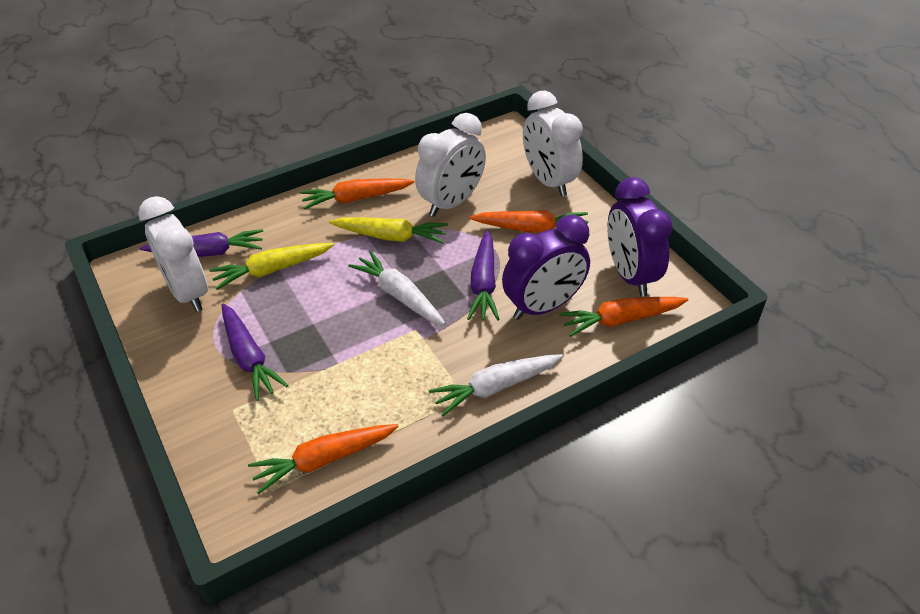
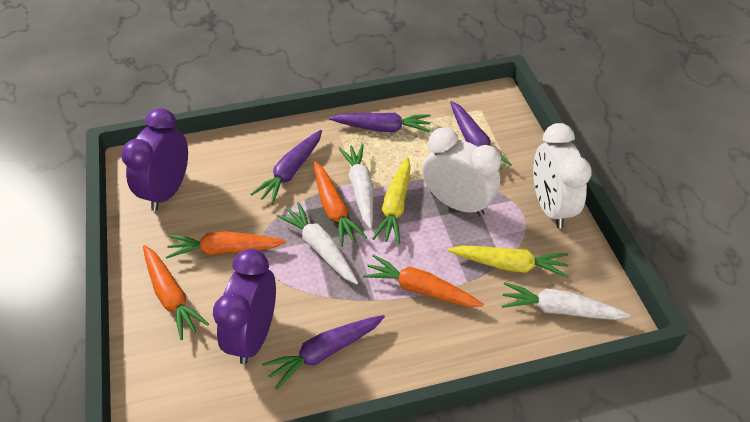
purple carrot: [140,229,263,257] [221,304,288,401] [467,230,500,321] = 3 -> [251,130,322,205] [262,315,385,390] [329,113,431,132] [450,101,512,170] = 4
white carrot: [348,251,445,325] [429,354,563,416] = 2 -> [277,202,358,284] [338,144,373,229] [502,282,631,320] = 3
white clock: [138,196,208,312] [415,113,486,217] [523,91,583,197] = 3 -> [422,128,501,216] [533,123,592,228] = 2

